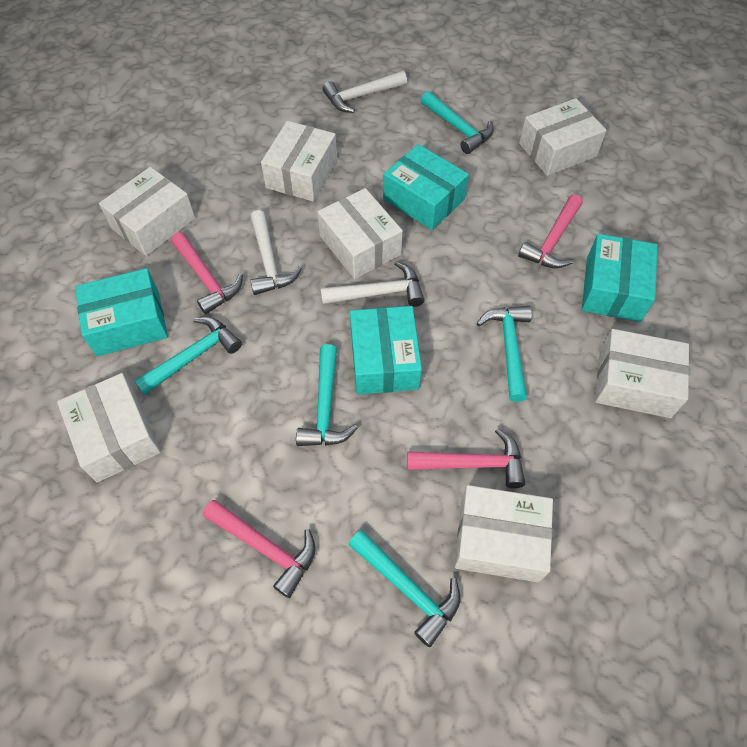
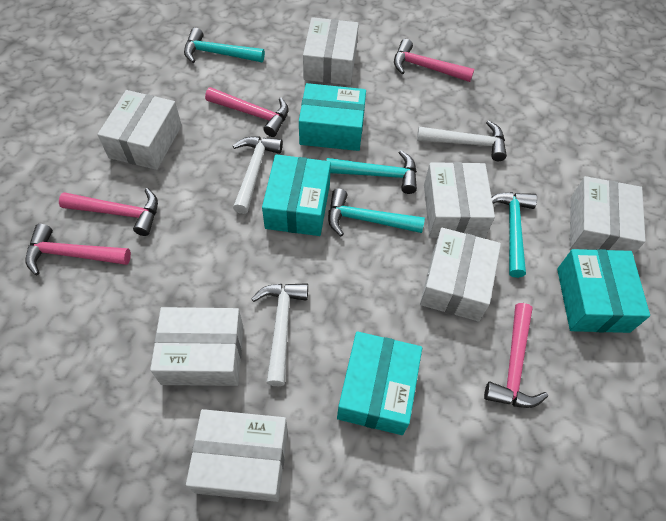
pink hammer: [171,232,243,314] [203,500,315,598] [407,428,525,488] [518,194,583,268] = 4 -> [25,224,131,275] [59,188,158,236] [205,87,289,137] [394,39,474,82] [484,303,548,408] = 5
turquoise hammer: [134,317,242,395] [296,344,357,446] [348,530,460,647] [421,91,494,154] [477,306,532,402] = 5 -> [184,28,265,63] [326,150,417,194] [328,189,425,236] [492,192,537,278] = 4

